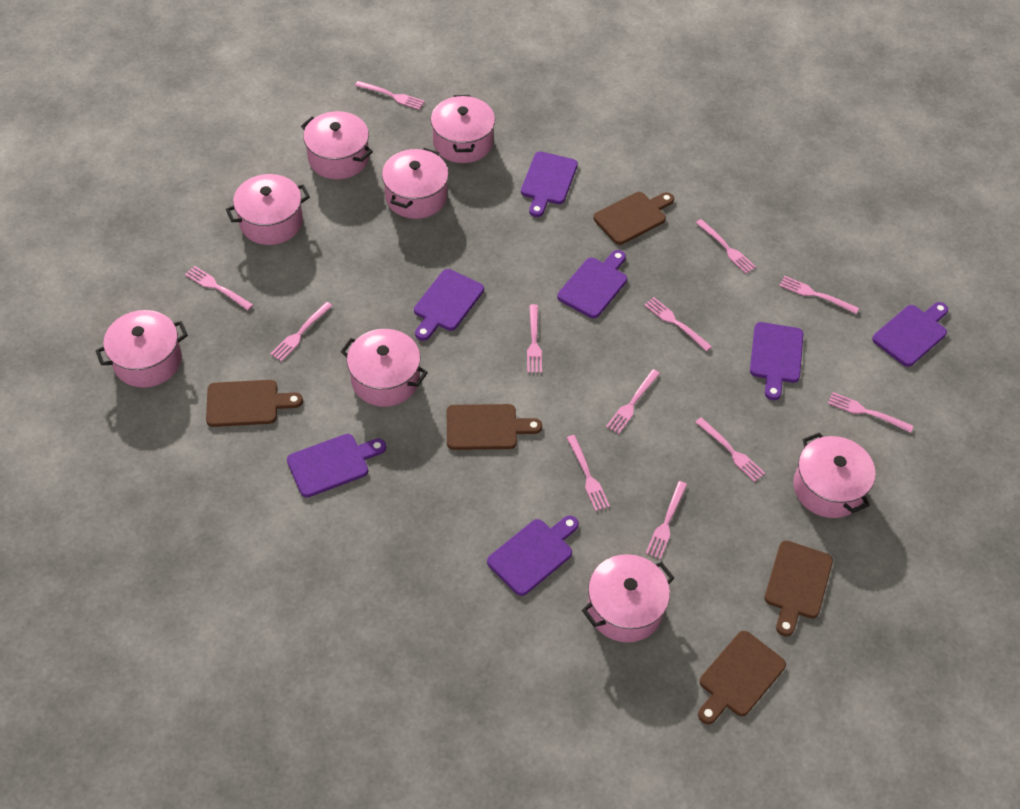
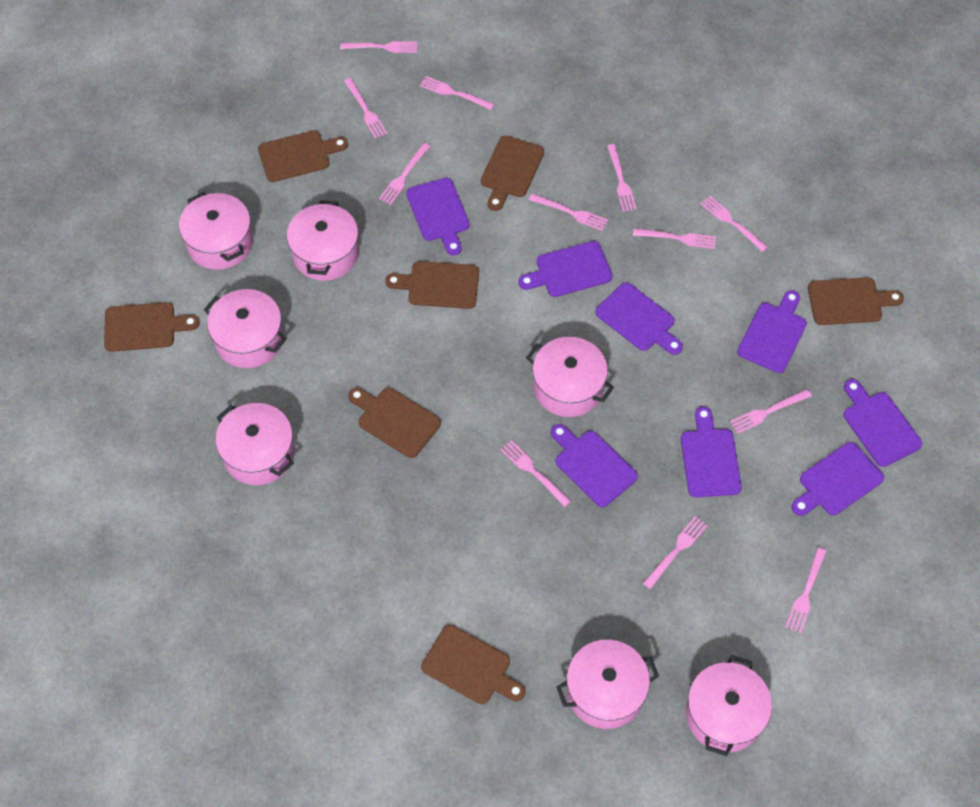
brown cutting board: [206,380,303,427] [447,404,542,450] [593,192,674,245] [698,631,786,724] [765,541,833,637] = 5 -> [104,302,200,352] [258,130,348,182] [348,388,441,458] [385,261,479,309] [421,625,525,704] [481,136,544,211] [808,277,904,325] = 7
pink pot: [95,310,188,388] [226,174,310,245] [301,111,373,179] [341,329,428,407] [382,148,449,219] [431,95,495,163] [582,554,674,642] [793,432,875,518] = 8 -> [179,192,253,270] [204,289,287,368] [216,403,295,485] [287,200,359,281] [526,337,614,417] [556,640,659,729] [686,655,772,756] = 7
purple cutting board: [287,434,386,497] [414,269,484,341] [487,515,579,596] [521,152,578,217] [557,250,627,318] [750,322,803,400] [872,302,948,367] = 7 -> [406,178,470,256] [518,241,613,297] [551,424,638,507] [595,282,683,355] [681,407,742,497] [737,290,807,373] [791,442,884,516] [843,379,922,467] = 8

